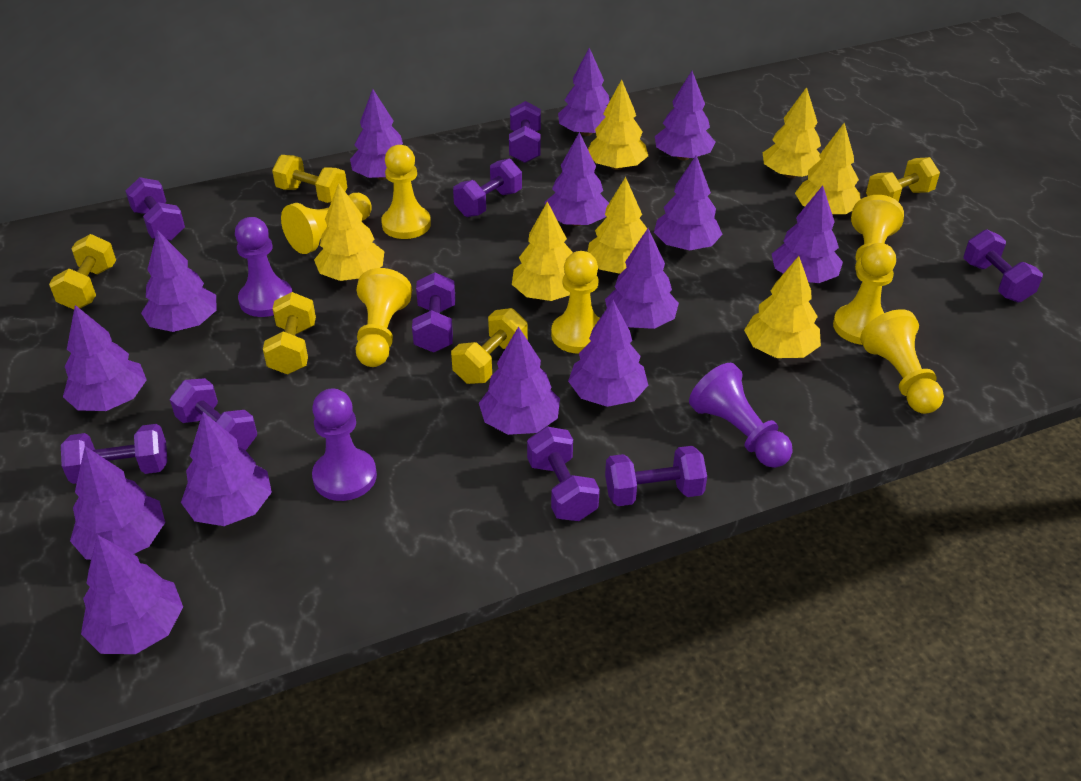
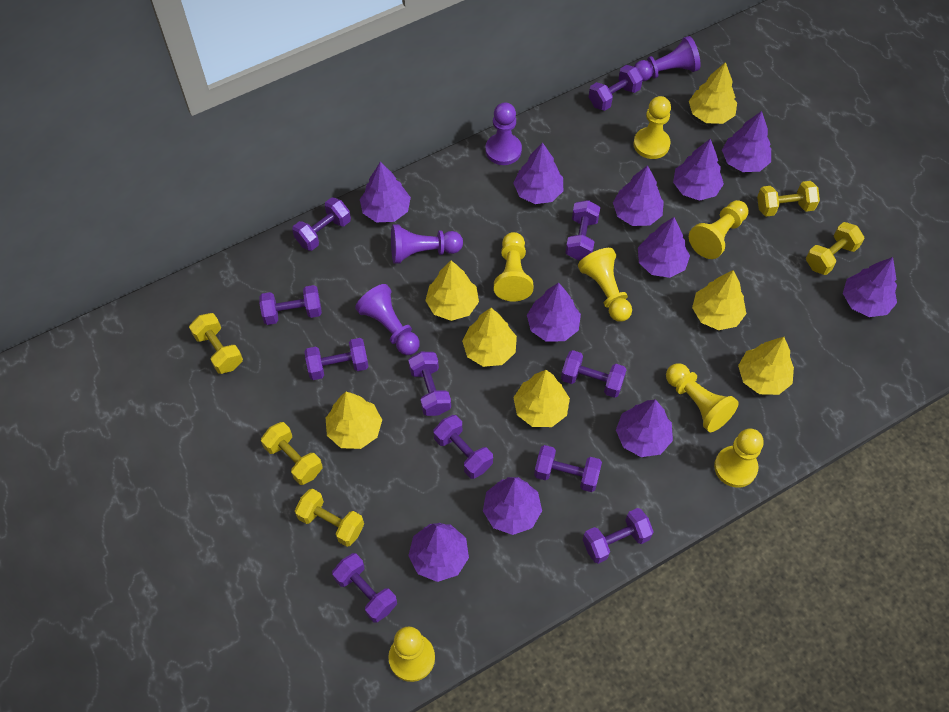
purple dumbbell: [61,424,168,484] [126,177,185,241] [170,378,257,450] [412,272,455,353] [453,159,522,217] [509,101,541,163] [527,426,600,521] [605,446,707,506] [963,230,1043,302] = 9 -> [259,285,322,325] [292,197,351,251] [304,338,369,380] [332,553,397,623] [408,352,451,416] [434,415,493,479] [534,445,602,492] [561,350,627,398] [566,200,600,260] [583,508,654,564] [589,65,643,111] = 11
purple pawn: [235,217,292,317] [312,388,377,501] [689,363,793,468] = 3 -> [355,284,420,355] [391,224,463,264] [485,102,522,165] [634,36,701,81] = 4
purple tree: [63,305,147,411] [70,446,165,560] [81,535,183,654] [141,230,217,332] [181,412,272,526] [350,89,403,180] [479,326,560,435] [545,132,609,226] [558,48,610,136] [568,300,648,407] [605,228,679,329] [654,155,723,251] [655,71,716,160] [772,185,843,283] = 14 -> [360,162,411,222] [408,523,469,582] [483,477,542,535] [513,143,563,204] [527,283,581,342] [613,165,664,226] [616,399,673,457] [638,217,690,278] [673,139,724,201] [722,111,771,172] [843,257,897,317] = 11

